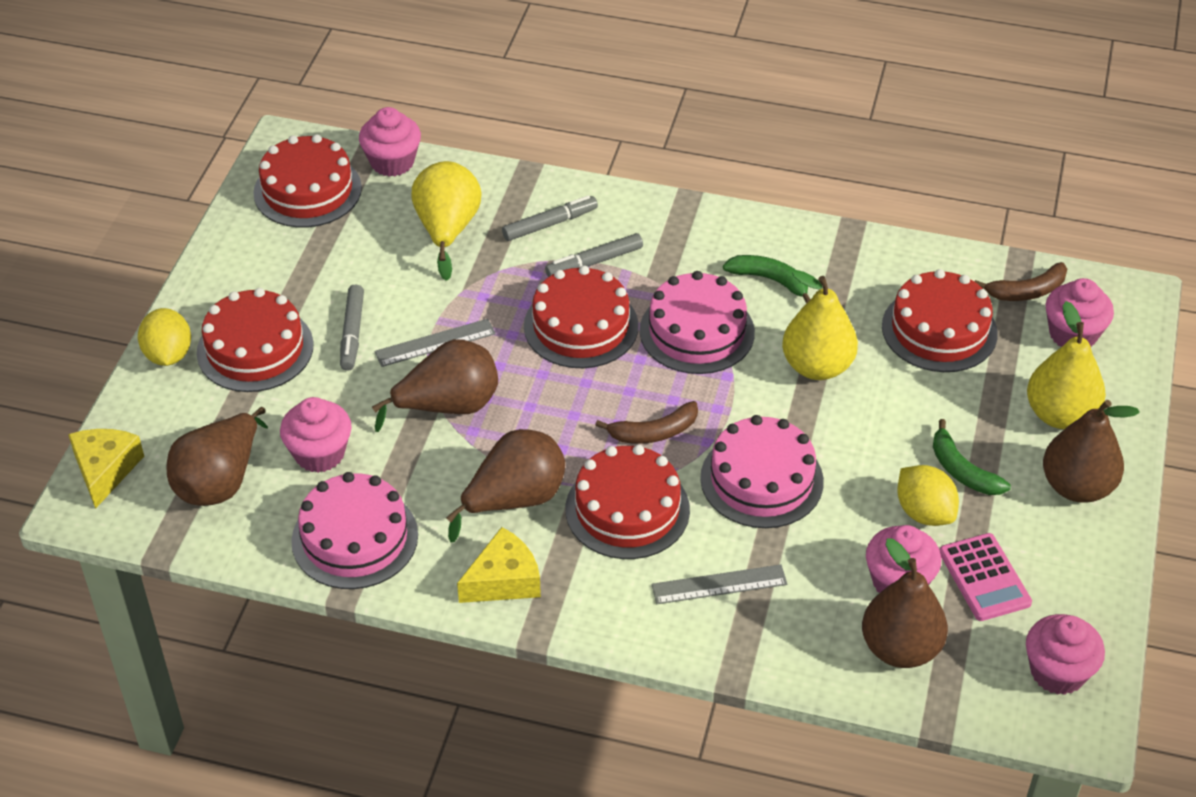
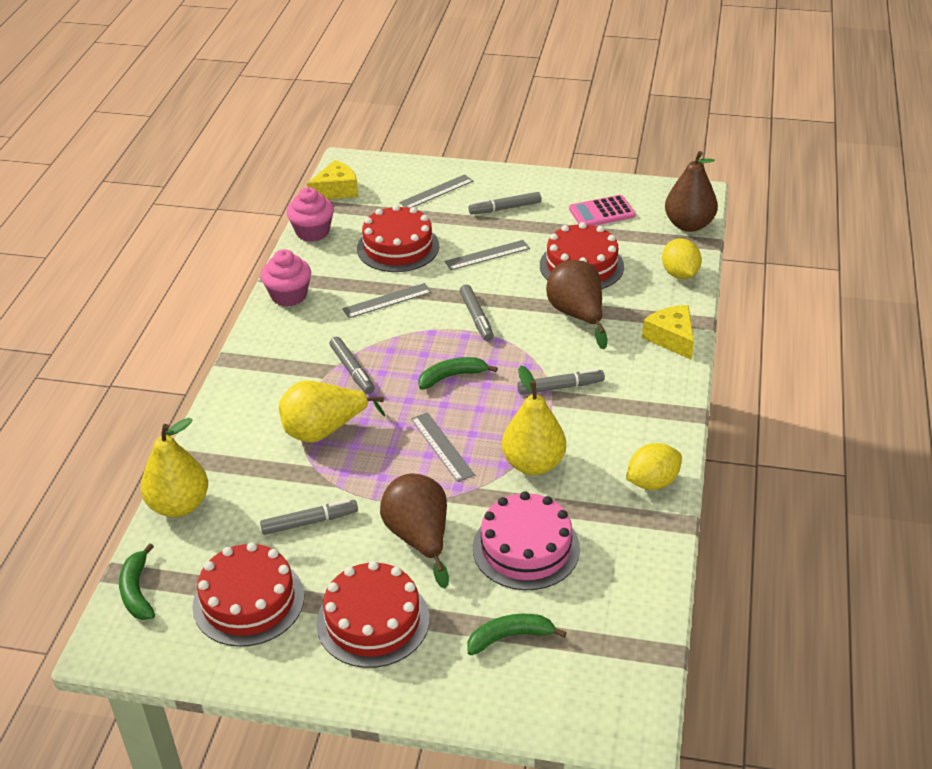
brown banana: [595,401,698,444] [975,262,1067,301] = 2 -> none = 0
brown pear: [166,407,268,506] [372,339,498,432] [446,429,565,542] [862,538,948,668] [1043,400,1140,503] = 5 -> [380,473,449,588] [546,260,608,349] [665,151,718,232] = 3
green banana: [723,255,811,304] [933,419,1011,495] = 2 -> [119,543,155,620] [418,357,497,390] [467,614,567,655] = 3
grey marker: [340,284,364,371] [502,195,598,241] [545,233,643,277] = 3 -> [260,499,358,535] [329,337,375,394] [460,284,494,341] [468,192,541,215] [517,369,605,395] = 5
grey ruler: [375,319,496,367] [651,564,787,604] = 2 -> [342,283,432,318] [399,174,473,208] [411,412,475,482] [445,240,530,270] = 4
pink cake: [291,472,418,589] [640,271,755,374] [700,415,824,528] = 3 -> [473,491,580,590] = 1
pink cupcake: [280,397,352,473] [359,107,421,177] [866,525,941,593] [1026,614,1105,695] [1045,278,1114,347] = 5 -> [261,249,311,307] [287,187,334,242] = 2
red cake: [197,288,313,392] [253,134,362,228] [524,266,639,368] [565,445,690,559] [882,269,998,372] = 5 -> [192,542,304,647] [316,561,429,668] [357,205,439,272] [540,222,624,289] = 4

